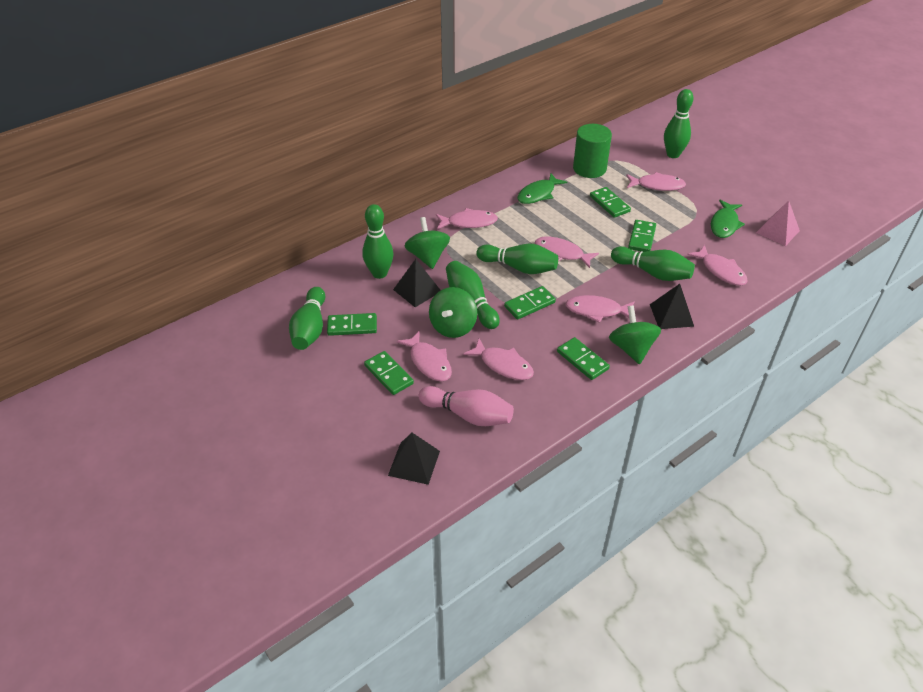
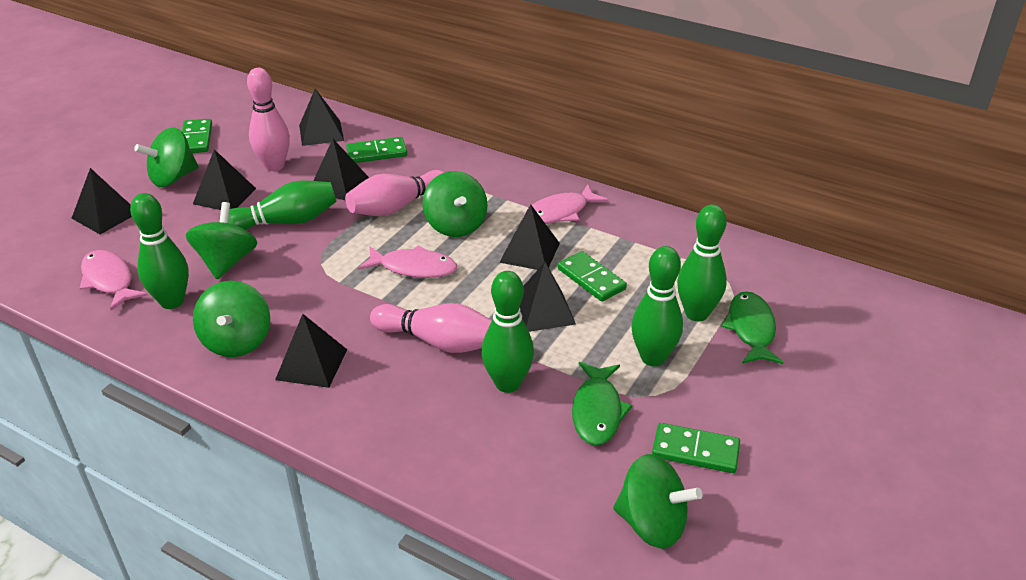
black pyramid: [388,433,440,485] [393,259,441,307] [650,284,694,329] = 3 -> [72,168,132,234] [193,149,256,210] [275,314,347,388] [299,89,344,146] [313,139,369,200] [499,204,560,270] [520,262,576,332] = 7
green bowling pin: [289,287,325,350] [362,204,394,279] [446,261,500,329] [476,244,558,274] [611,246,695,281] [664,89,694,158] = 6 -> [130,193,189,309] [219,180,337,230] [482,271,534,393] [631,246,683,366] [677,204,727,321] = 5
green cylinder: [573,124,612,178] = 1 -> none = 0
green domino: [327,313,377,336] [364,351,414,395] [504,286,556,320] [557,337,610,380] [590,187,631,218] [628,220,656,252] = 6 -> [182,119,212,153] [346,137,407,163] [558,251,627,302] [652,423,740,473] = 4
green spinning top: [405,217,450,269] [429,287,477,338] [609,305,661,364] = 3 -> [134,127,199,187] [186,202,257,279] [193,281,270,357] [422,171,488,237] [613,454,702,549] = 5
pink bowling pin: [418,386,514,426] = 1 -> [247,68,290,171] [345,170,445,216] [370,303,492,353] = 3
pink fish: [396,331,452,382] [436,208,498,229] [463,339,534,380] [535,237,599,268] [565,295,635,323] [626,172,686,191] [687,245,748,286] = 7 -> [80,250,148,310] [358,245,457,278] [524,184,608,224] = 3
pink pyramid: [756,201,800,246] = 1 -> none = 0

